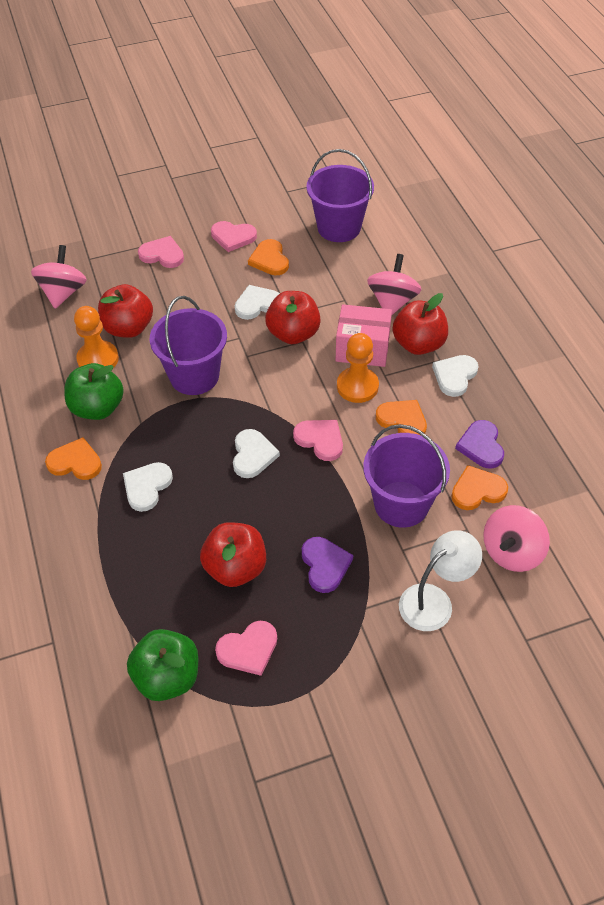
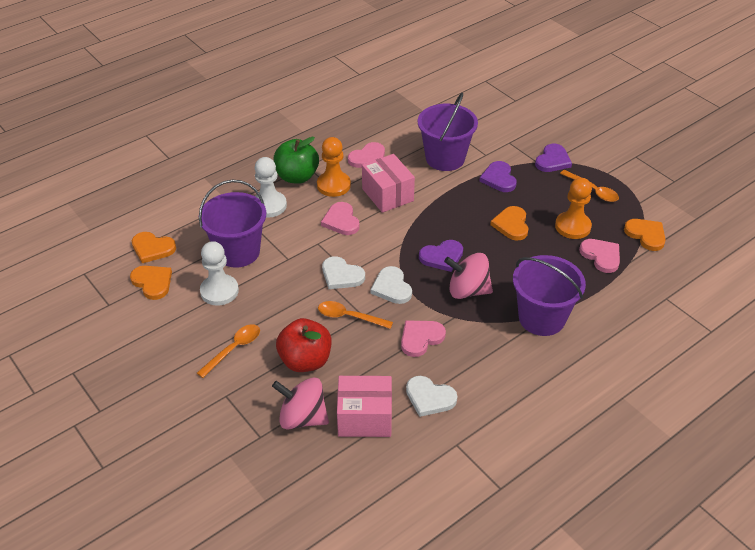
green apple: [64,363,124,420] [127,629,198,701] = 2 -> [274,137,319,184] = 1
orange spoon: none = 0 -> [197,324,260,378] [318,301,393,329] [560,170,619,202] = 3
pink box: [336,304,392,367] = 1 -> [337,376,392,437] [362,154,415,213] = 2
pink spinning top: [31,245,87,309] [367,254,422,315] [483,505,550,572] = 3 -> [272,377,329,429] [444,253,493,299] = 2
purple heart: [302,537,353,593] [455,420,504,469] = 2 -> [419,240,463,272] [479,161,517,192] [535,144,572,172] = 3
red apple: [98,284,153,338] [200,522,266,587] [265,291,321,344] [393,293,448,355] = 4 -> [276,318,331,372] = 1
white heart: [123,462,173,512] [233,429,280,478] [235,285,280,320] [432,355,479,397] = 4 -> [322,256,365,289] [371,266,412,304] [406,376,457,417] = 3
white lamp: [399,530,482,631] = 1 -> none = 0
white pawn: none = 0 -> [200,241,239,306] [255,157,287,217] = 2

